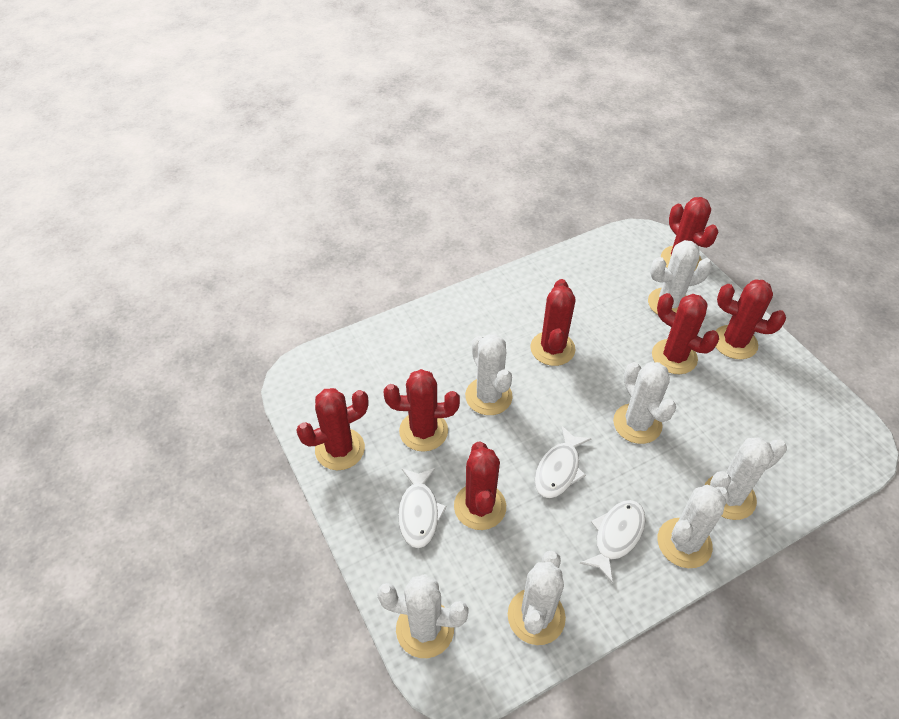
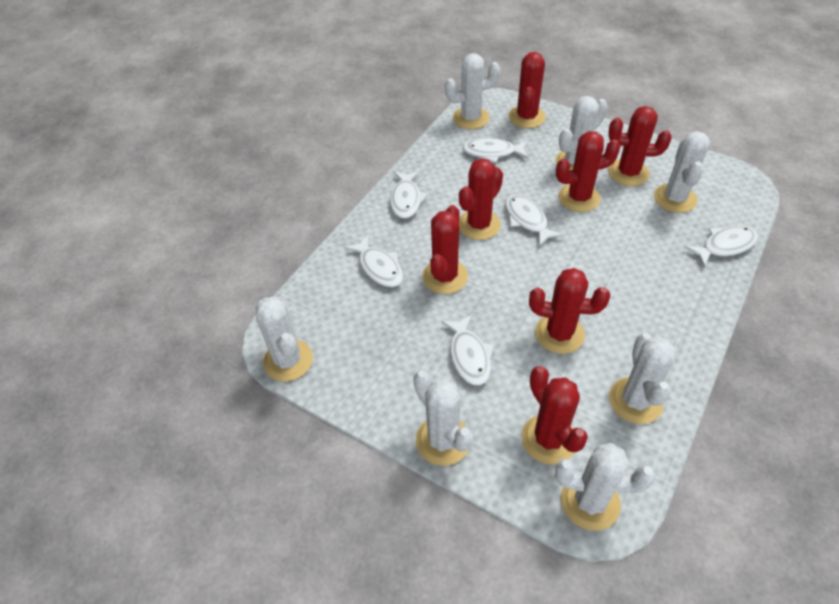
white fish: [398,468,447,548] [535,426,592,498] [579,500,645,583] = 3 -> [344,235,403,287] [390,171,428,219] [441,314,494,386] [463,138,529,163] [505,195,563,247] [684,226,758,267] = 6

